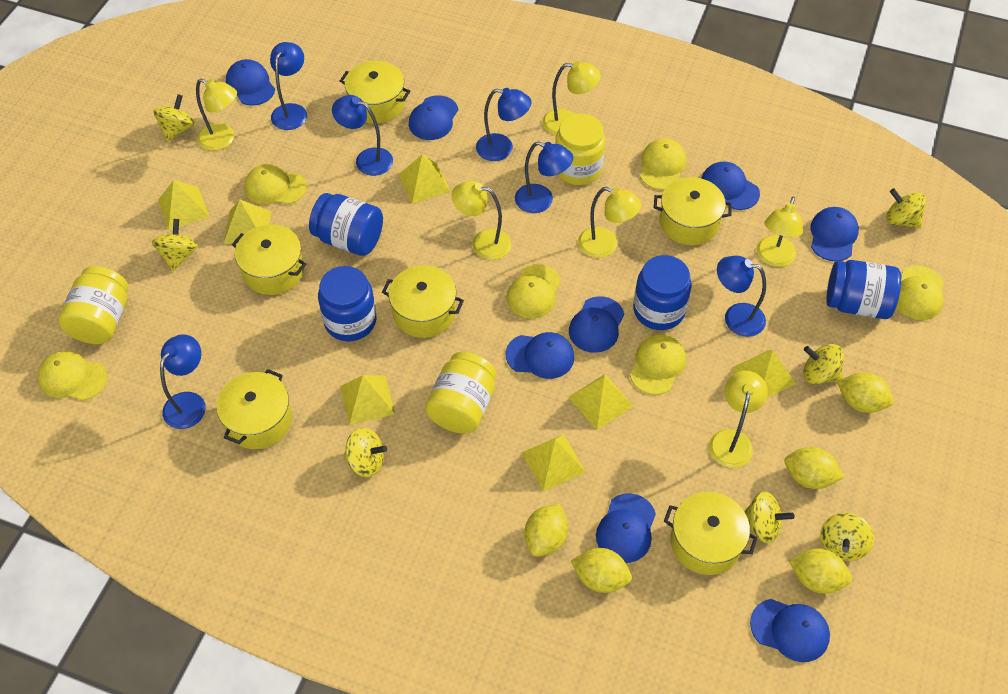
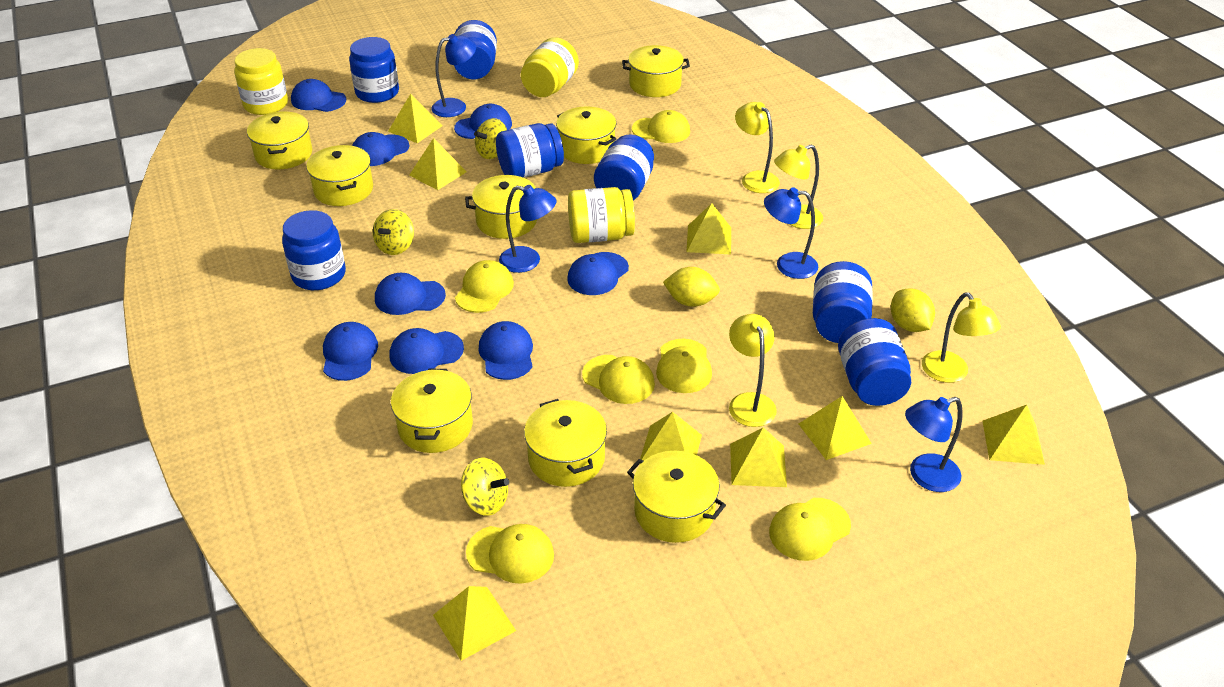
blue jar: [309,193,383,256] [318,266,377,341] [633,255,692,330] [826,260,901,319] = 4 -> [282,210,346,290] [349,37,399,103] [454,20,497,79] [496,123,564,178] [594,134,654,200] [813,261,873,343] [838,318,911,406] = 7
blue lamp: [160,334,206,429] [270,42,307,130] [332,95,393,176] [476,88,532,161] [515,141,573,213] [717,256,766,337] = 6 -> [431,34,476,117] [499,185,557,273] [764,187,818,279] [905,397,963,492] = 4
yellow lamp: [196,79,237,151] [451,181,511,260] [542,61,601,135] [578,187,641,258] [709,371,768,468] [757,197,803,267] = 6 -> [729,314,777,427] [735,102,780,193] [774,145,823,229] [922,292,1001,383] = 4
yellow lemon: [524,504,568,557] [571,548,632,593] [784,447,844,489] [789,549,852,594] [837,372,894,413] = 5 -> [663,267,720,307] [891,288,935,332] = 2
yellow pot: [216,369,292,449] [232,225,306,295] [340,61,410,124] [382,266,464,338] [654,177,732,245] [664,492,758,575] = 6 -> [247,111,312,169] [306,145,373,206] [391,369,473,453] [465,175,537,239] [524,399,607,487] [556,106,617,164] [622,45,690,97] [627,451,726,543] = 8
yellow pyramid: [158,180,209,230] [223,199,272,244] [340,375,395,425] [398,155,451,204] [521,434,586,491] [569,374,634,430] [732,350,796,398] = 7 -> [388,94,443,143] [409,138,467,190] [433,586,516,661] [639,412,702,465] [687,203,731,254] [730,427,787,487] [799,396,872,460] [982,405,1045,465] = 8
yellow spinning top: [152,219,198,271] [153,94,195,142] [344,428,387,477] [744,491,795,543] [803,344,844,384] [820,513,874,561] [886,188,926,228] = 7 -> [373,209,414,255] [461,458,509,516] [474,118,507,159] = 3

